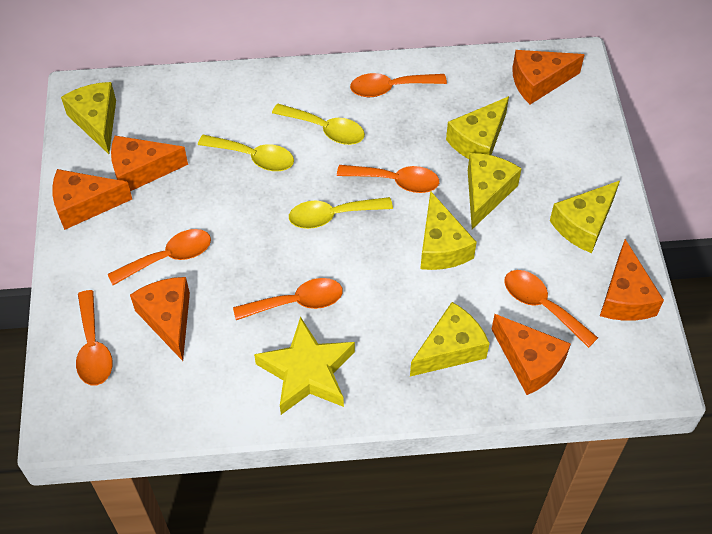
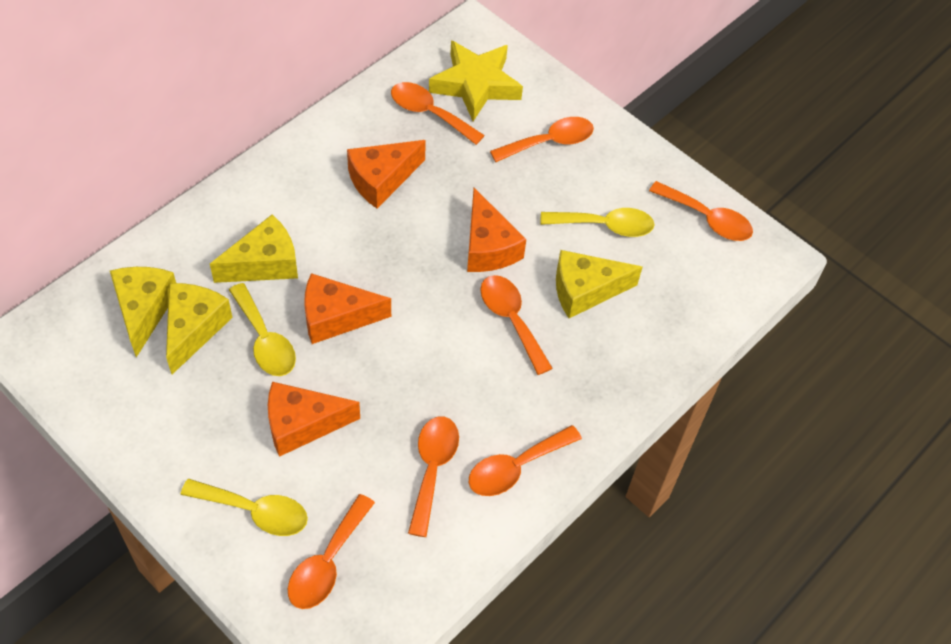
orange cheese: [52,169,132,230] [111,136,188,191] [130,277,190,361] [491,314,571,395] [512,50,585,104] [600,239,664,321] = 6 -> [268,382,360,457] [304,273,391,344] [347,140,426,208] [467,188,526,272] = 4
orange spoon: [76,290,112,385] [108,229,211,285] [233,278,343,320] [337,165,439,193] [350,73,447,97] [504,270,598,348] = 6 -> [288,494,375,609] [391,82,485,145] [408,416,459,537] [469,425,582,496] [480,275,553,375] [490,117,594,162] [649,181,753,241] = 7
yellow cheese: [61,82,116,154] [410,302,490,377] [420,191,477,270] [446,96,509,159] [468,153,522,229] [550,181,620,253] = 6 -> [110,267,176,357] [166,283,233,374] [210,215,298,283] [556,250,642,318] = 4

